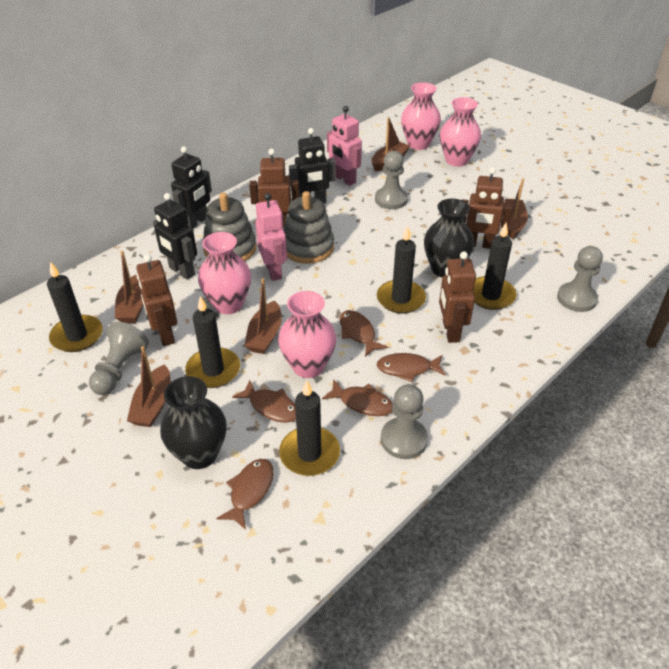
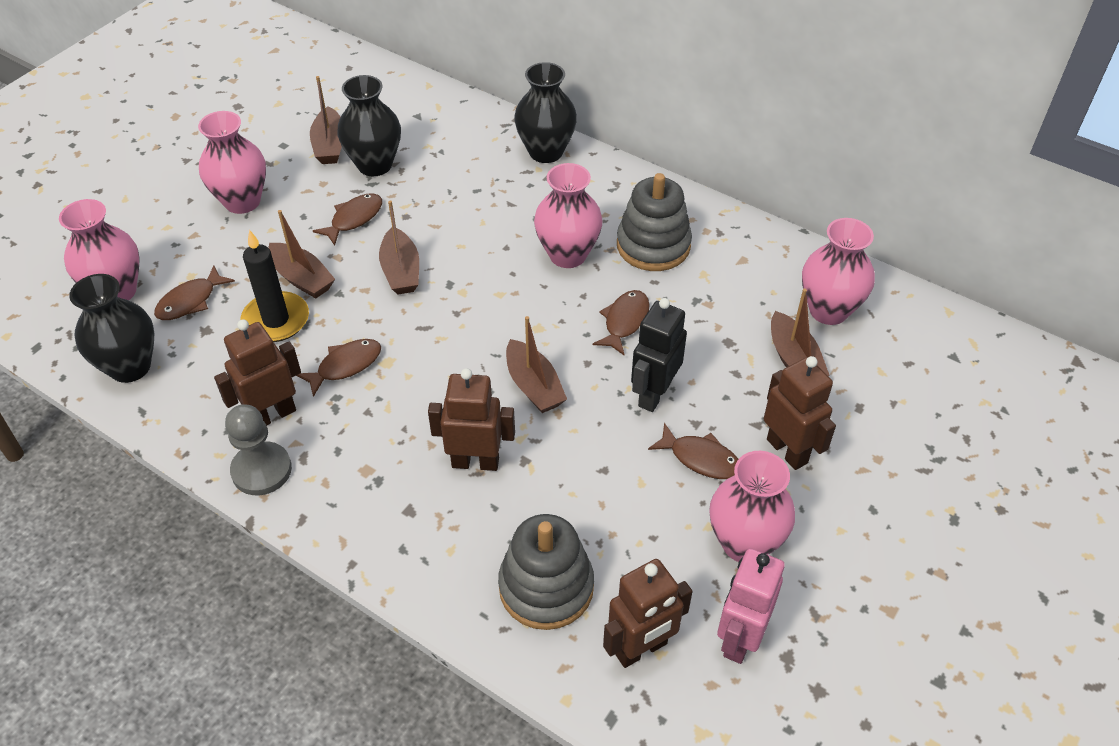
black candle: [47,262,103,352] [185,296,240,388] [279,380,340,476] [377,225,426,314] [473,223,517,310] = 5 -> [240,230,309,342] = 1
black robot: [153,193,197,280] [171,146,212,229] [289,128,336,204] = 3 -> [631,298,687,412] = 1
black vase: [160,376,227,469] [424,199,474,278] = 2 -> [69,274,154,383] [337,75,401,176] [514,62,577,163] = 3
grey pawn: [89,322,149,395] [375,151,408,209] [381,384,428,459] [557,246,603,312] = 4 -> [225,404,292,495] = 1
pink robot: [255,193,287,281] [327,106,362,186] = 2 -> [717,548,785,664] = 1
pink vase: [198,232,251,314] [278,291,336,378] [401,82,441,150] [440,97,481,167] = 4 -> [59,199,140,301] [198,111,266,214] [534,163,603,268] [709,451,795,562] [802,218,875,325] = 5

